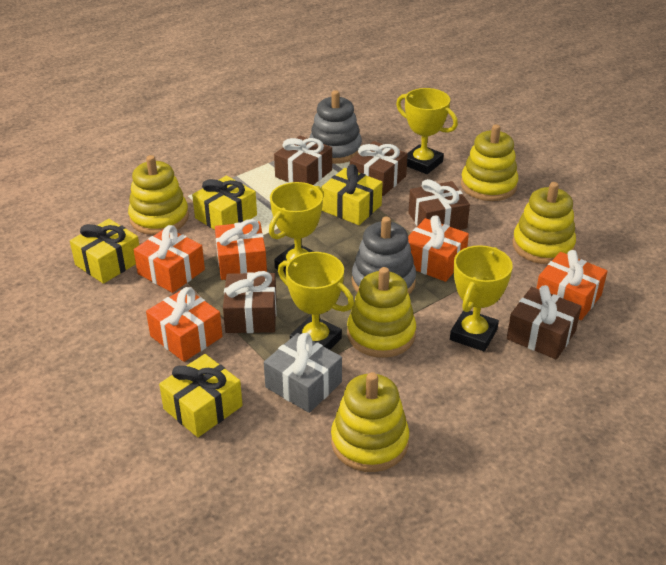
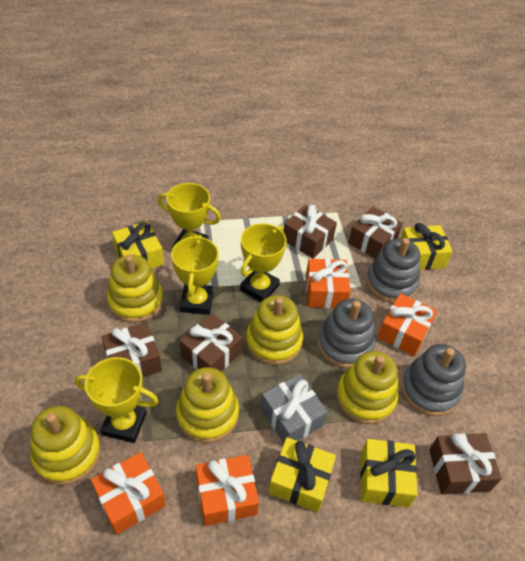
grey stacking toy: [309,90,362,164] [352,216,416,294] = 2 -> [317,299,375,368] [366,238,420,303] [401,344,466,416] = 3
orange gift: [133,225,205,293] [146,287,223,362] [215,219,267,280] [408,216,469,282] [537,250,607,320] = 5 -> [91,452,166,535] [196,455,259,526] [306,258,351,308] [378,293,437,356] = 4

